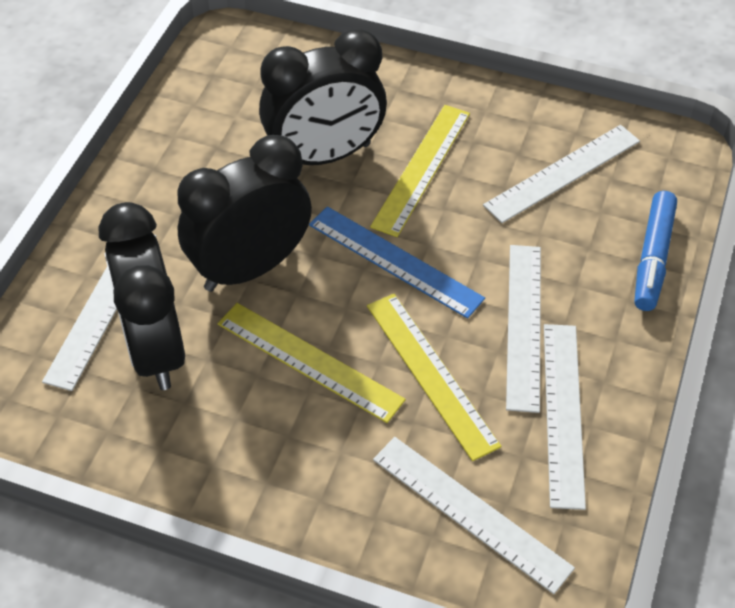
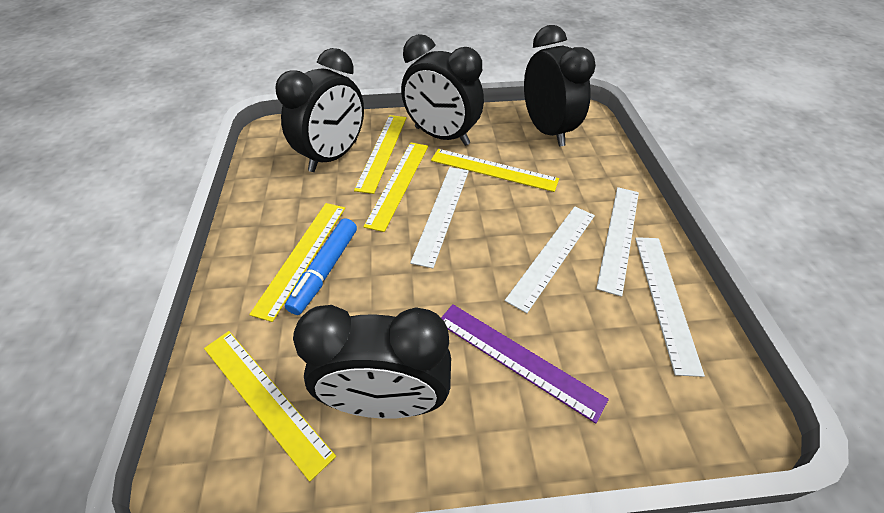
black clock: [98,202,185,390] [177,135,312,292] [259,29,387,165] = 3 -> [276,48,364,172] [293,305,451,419] [401,34,484,146] [524,25,596,147] = 4
blue ruler: [309,206,485,319] = 1 -> none = 0
purple ruler: none = 0 -> [441,304,609,424] = 1
white ruler: [42,235,157,391] [373,437,575,594] [483,125,640,223] [506,245,541,413] [544,324,586,510] = 5 -> [410,167,469,268] [505,207,595,313] [596,187,639,297] [635,237,705,377] = 4
yellow ruler: [218,303,406,423] [367,294,501,461] [370,105,470,237] = 3 -> [204,331,336,482] [249,203,345,322] [354,115,407,194] [363,142,428,232] [431,149,559,192] = 5

